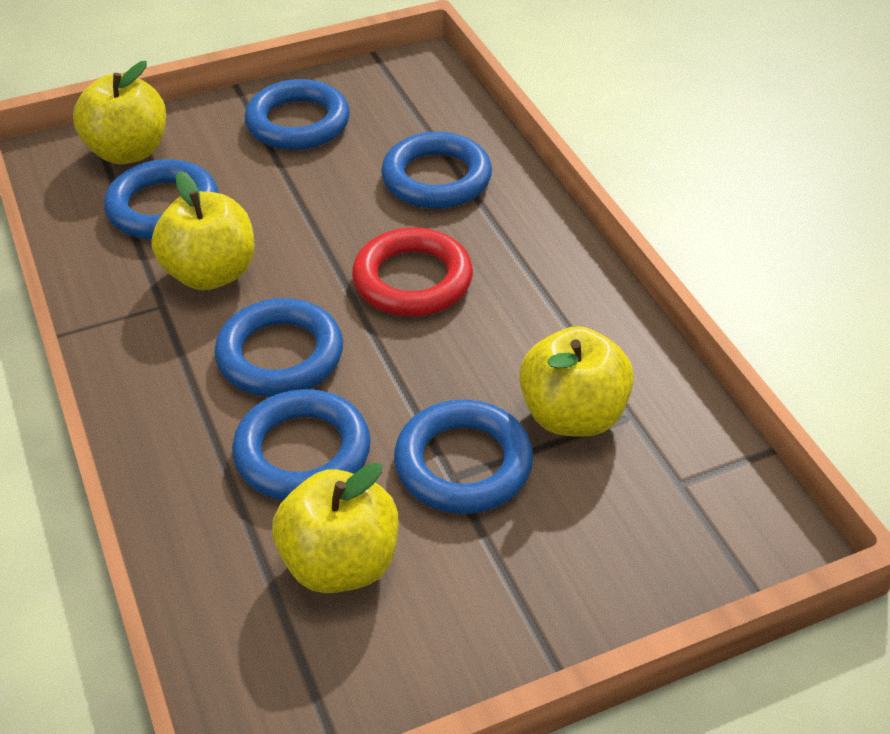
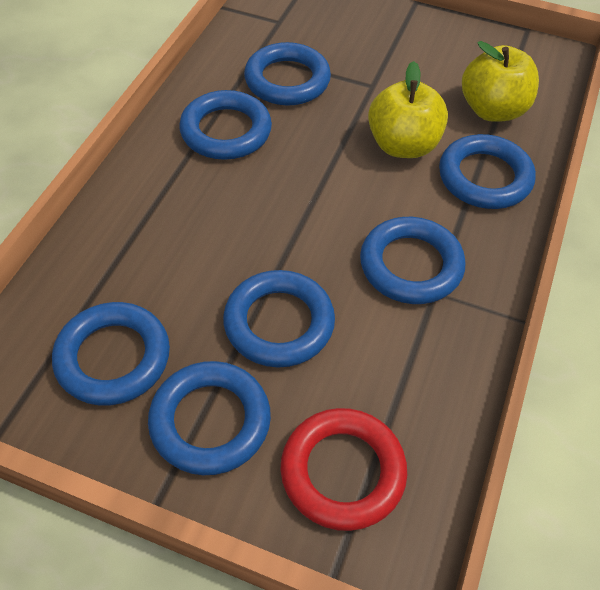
blue ring: [104,159,218,239] [214,298,343,397] [232,389,371,500] [245,79,350,150] [381,132,492,209] [394,400,533,514] = 6 -> [52,302,170,406] [148,361,271,475] [179,90,272,160] [223,270,335,367] [244,42,331,105] [360,217,466,304] [439,134,536,209] = 7
yellow apple: [73,61,166,164] [151,171,255,290] [272,463,398,593] [519,326,634,437] = 4 -> [368,61,448,158] [462,41,539,122] = 2

